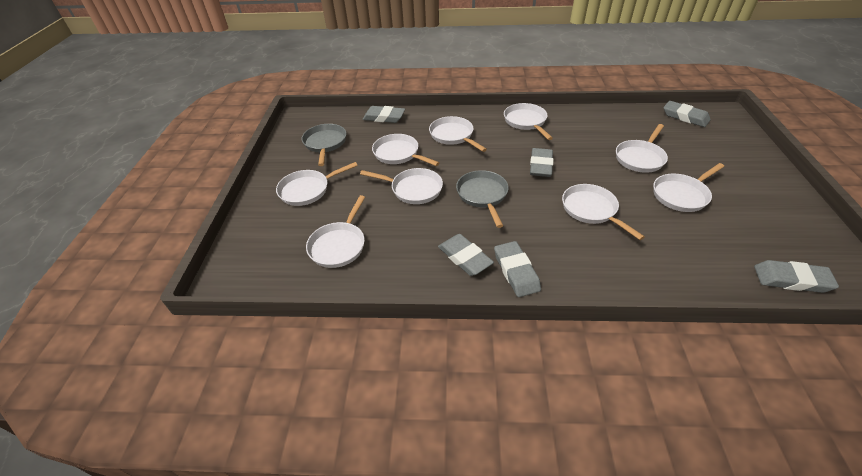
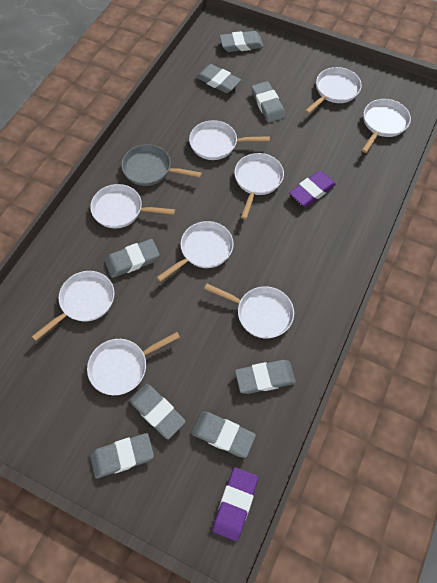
grey eraser: [363,106,405,123] [438,234,494,276] [494,241,541,297] [530,148,553,177] [664,101,711,127] [754,260,839,293] = 6 -> [90,433,154,478] [105,239,160,278] [129,384,186,439] [191,411,256,458] [196,64,241,93] [220,31,263,52] [235,360,296,394] [251,81,285,123] = 8
grey pan: [302,124,346,166] [456,170,509,228] = 2 -> [121,144,202,186] = 1
purple eraser: none = 0 -> [213,467,258,541] [289,171,336,207] = 2

